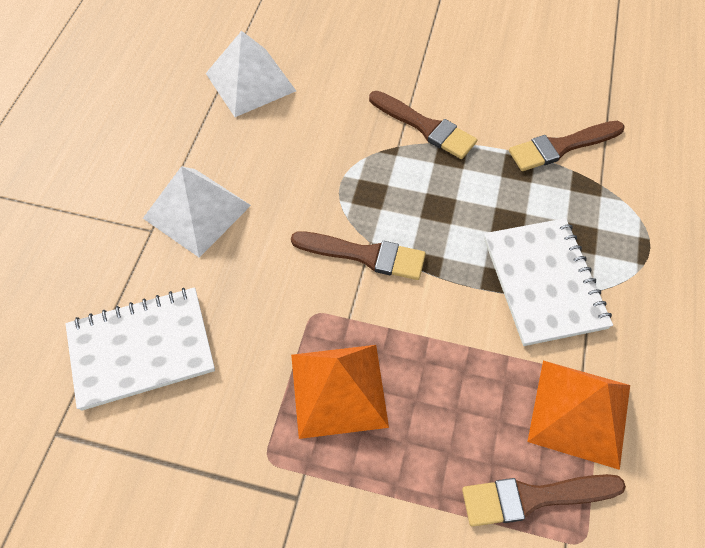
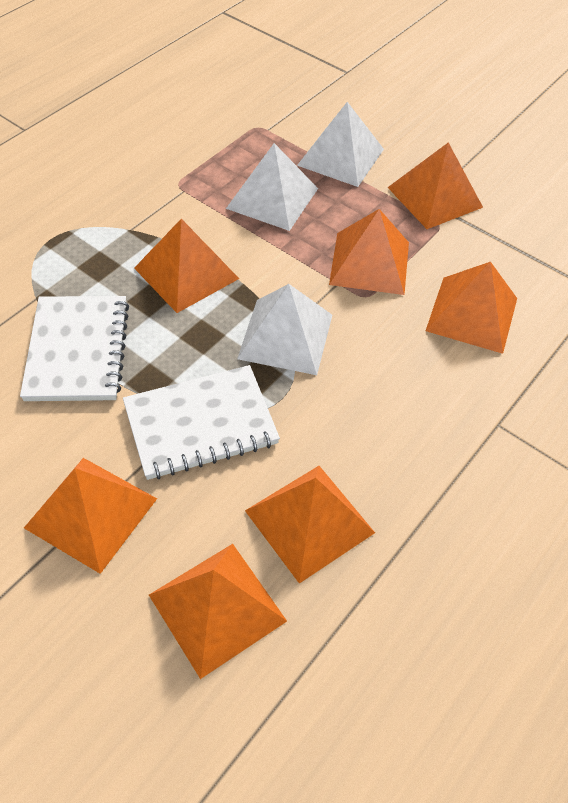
brown brush: [291,231,426,280] [369,91,477,159] [462,474,626,527] [509,121,625,171] = 4 -> none = 0
orange pyramid: [291,345,389,439] [527,361,630,470] = 2 -> [24,458,157,574] [134,219,239,313] [149,544,287,679] [245,466,375,584] [329,209,409,295] [387,142,483,229] [426,262,517,354] = 7
white pyramid: [143,166,251,258] [206,31,296,117] = 2 -> [226,143,318,231] [237,284,332,375] [297,102,384,187] = 3

